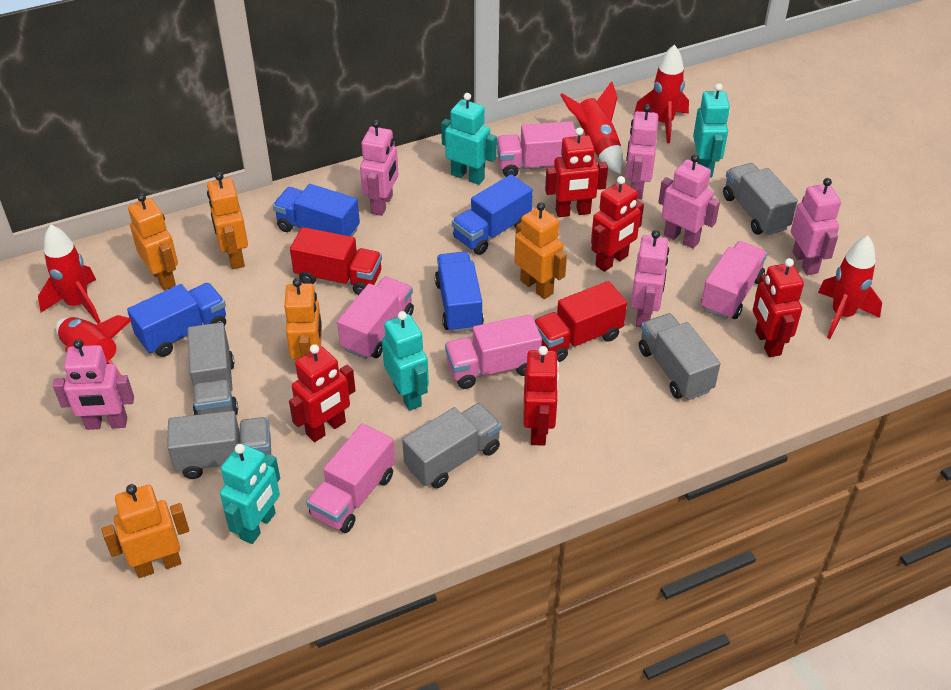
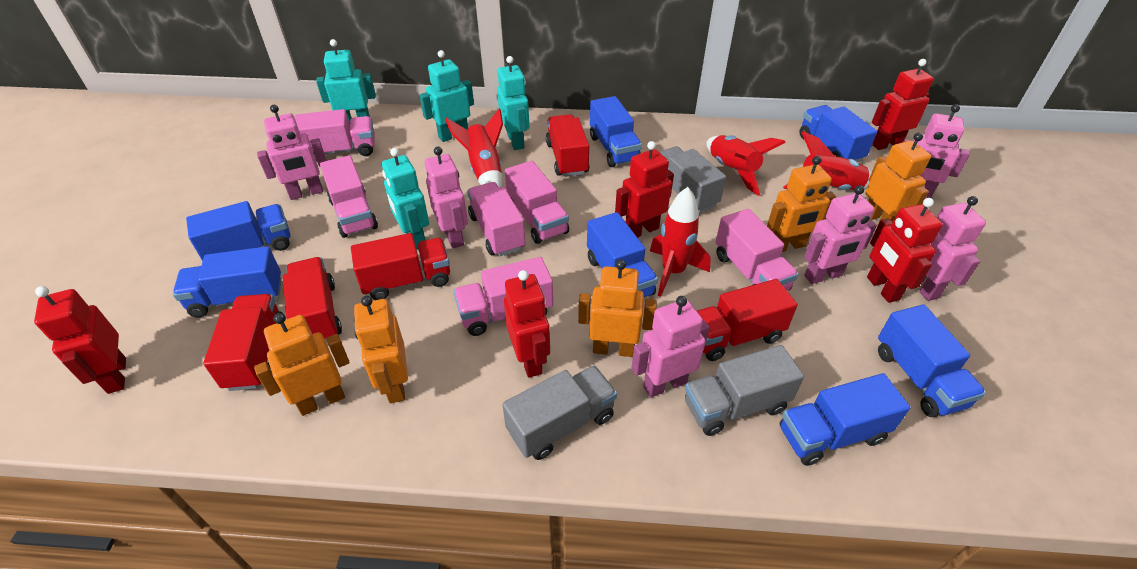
blue truck: [127,283,226,357] [273,184,360,237] [435,252,484,333] [452,174,533,255] = 4 -> [173,246,282,317] [186,201,290,261] [587,212,658,297] [590,96,642,167] [780,373,911,466] [799,105,877,162] [878,304,986,417] = 7
grey truck: [167,411,271,479] [187,322,238,415] [402,403,502,489] [639,313,720,400] [723,163,798,236] = 5 -> [502,365,617,460] [660,146,726,213] [685,345,804,436] = 3
pink truck: [306,424,395,533] [337,277,414,359] [445,314,542,389] [497,121,577,177] [701,241,767,320] = 5 -> [295,109,375,161] [320,155,378,238] [453,257,553,336] [467,182,526,256] [505,161,569,244] [716,209,798,291] = 6
red rocket: [38,224,101,324] [56,315,132,375] [560,81,623,175] [633,44,689,143] [818,236,882,339] = 5 -> [445,108,503,187] [650,187,711,297] [706,135,786,196] [783,131,872,190] = 4
red truck: [290,227,382,295] [534,281,627,362] = 2 -> [203,294,282,391] [283,257,342,342] [351,233,450,300] [546,114,590,177] [697,279,798,361] = 5

